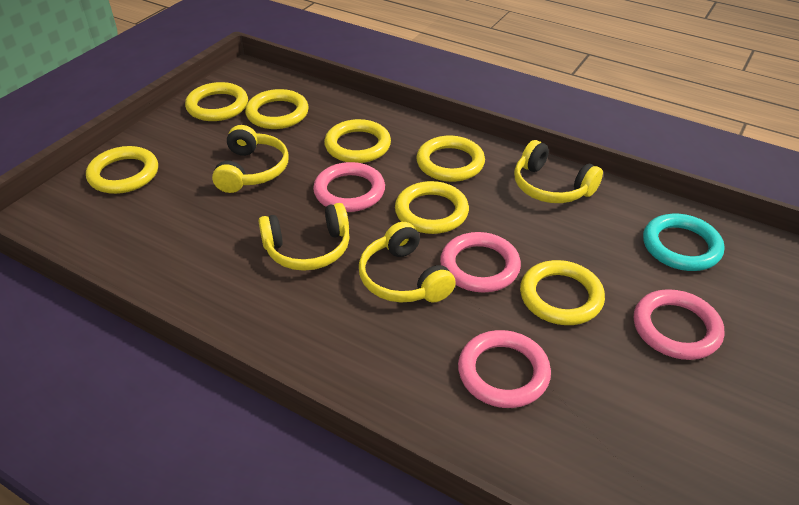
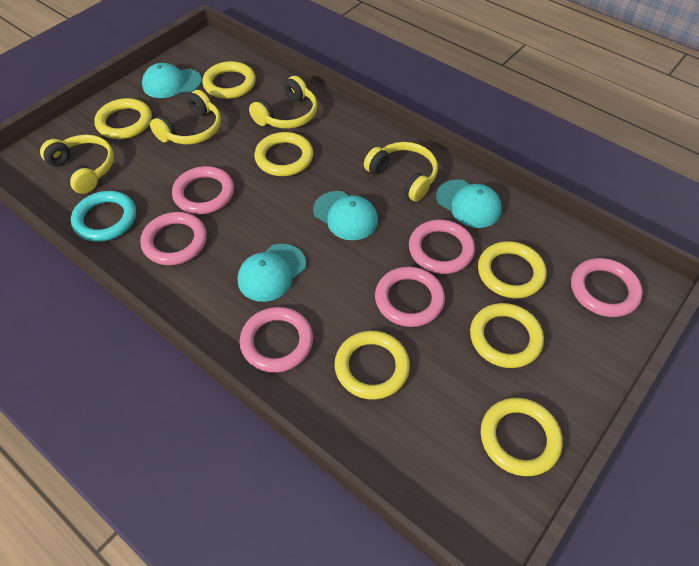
pink ring: [313,162,385,212] [440,232,521,293] [458,330,551,408] [634,289,724,360] = 4 -> [140,212,207,265] [172,166,234,214] [240,307,313,373] [375,267,445,327] [409,220,475,274] [571,258,643,317] = 6
turquoise cap: none = 0 -> [142,63,202,98] [238,244,306,302] [313,191,378,240] [436,179,502,228] = 4

